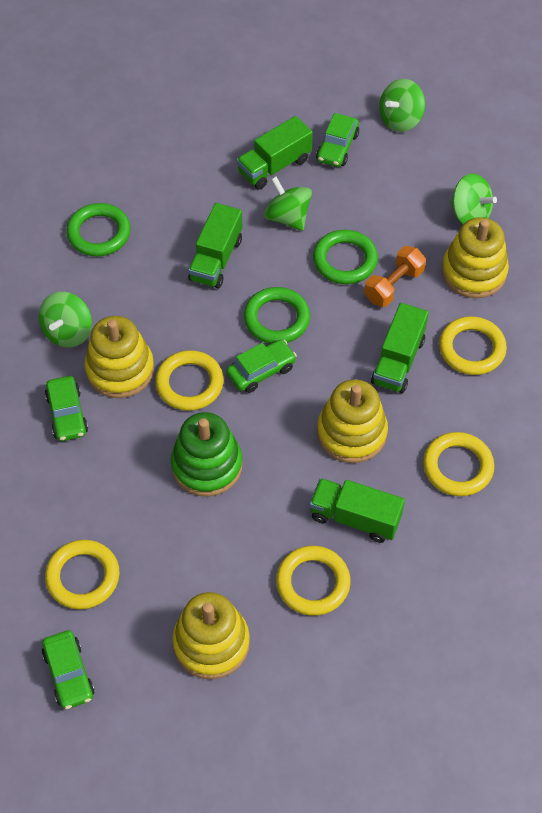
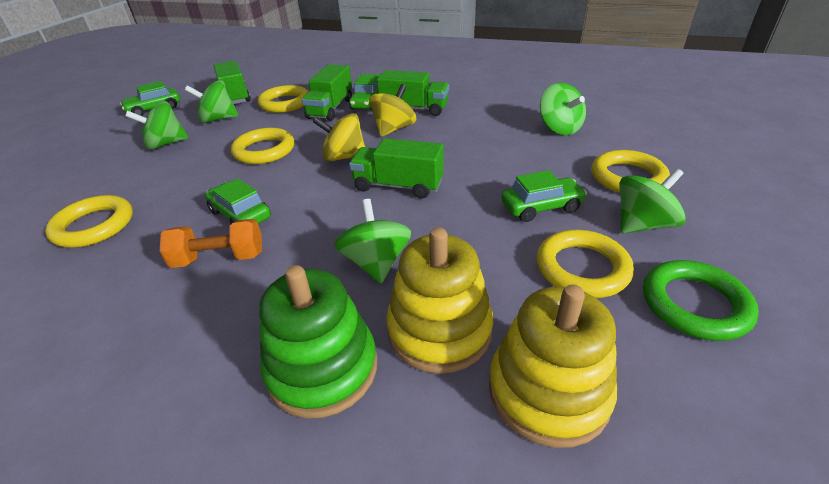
green ring: [66,203,131,256] [244,287,310,343] [313,230,378,284] = 3 -> [643,260,759,341] = 1
green spinning top: [39,292,92,348] [264,176,312,231] [379,79,425,132] [450,174,497,224] = 4 -> [125,101,189,150] [185,80,238,123] [334,199,411,284] [540,83,586,135] [619,168,686,233] = 5
yellow spinning top: none = 0 -> [313,113,365,162] [369,84,416,137] = 2
yellow stacking toy: [84,316,154,398] [172,592,250,679] [317,379,388,463] [442,217,509,298] = 4 -> [386,227,493,374] [489,284,617,448] = 2

